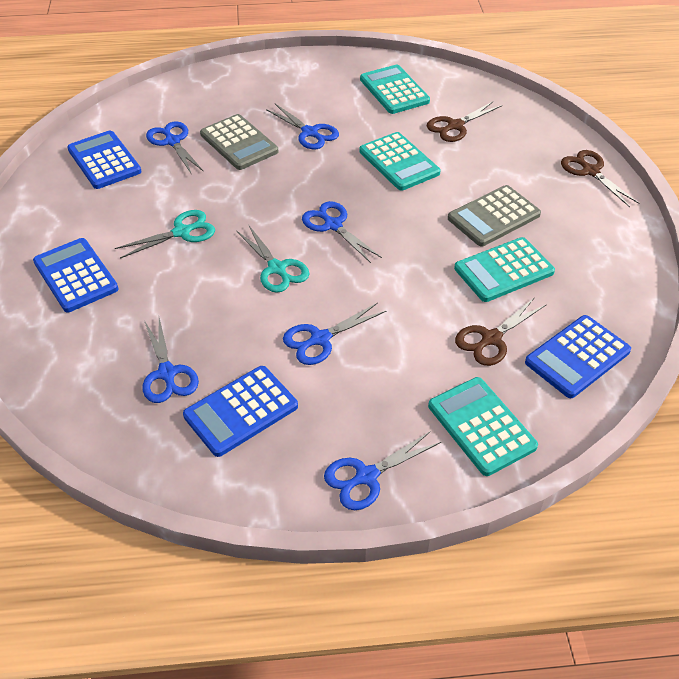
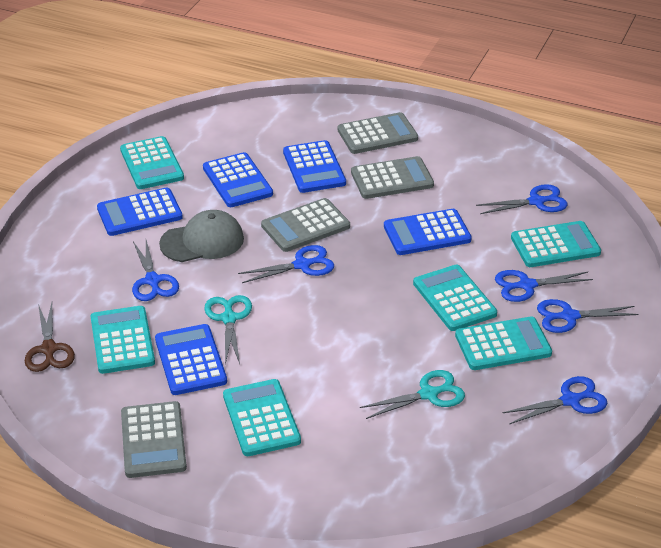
blue calculator: [33,238,119,312] [67,131,142,189] [183,366,298,457] [525,315,631,398] = 4 -> [97,188,183,236] [155,324,227,395] [203,152,273,207] [283,140,346,193] [384,209,472,255] = 5
brown scissors: [427,101,502,142] [455,297,547,366] [561,150,640,207] = 3 -> [25,303,75,372] = 1
grey calculator: [200,114,279,170] [448,185,541,247] = 2 -> [121,401,187,478] [261,198,350,252] [337,112,418,154] [351,156,434,199] = 4
grey cap: none = 0 -> [159,210,244,262] = 1
turquoise calculator: [359,132,440,191] [360,65,430,114] [428,377,538,476] [454,237,555,302] = 4 -> [90,306,155,374] [120,136,184,189] [223,379,301,456] [413,265,497,331] [455,316,552,370] [511,221,601,267] = 6

